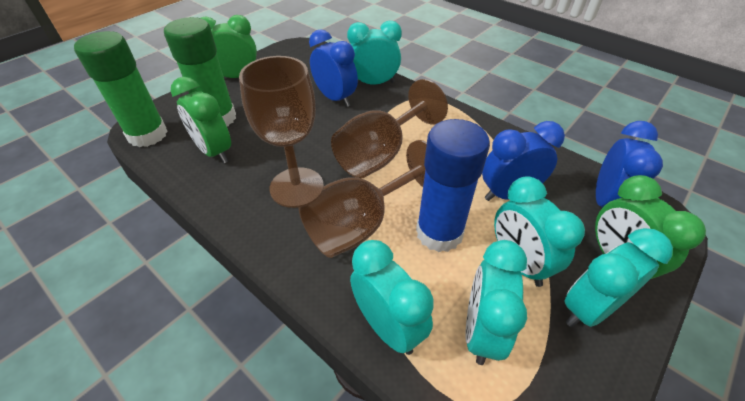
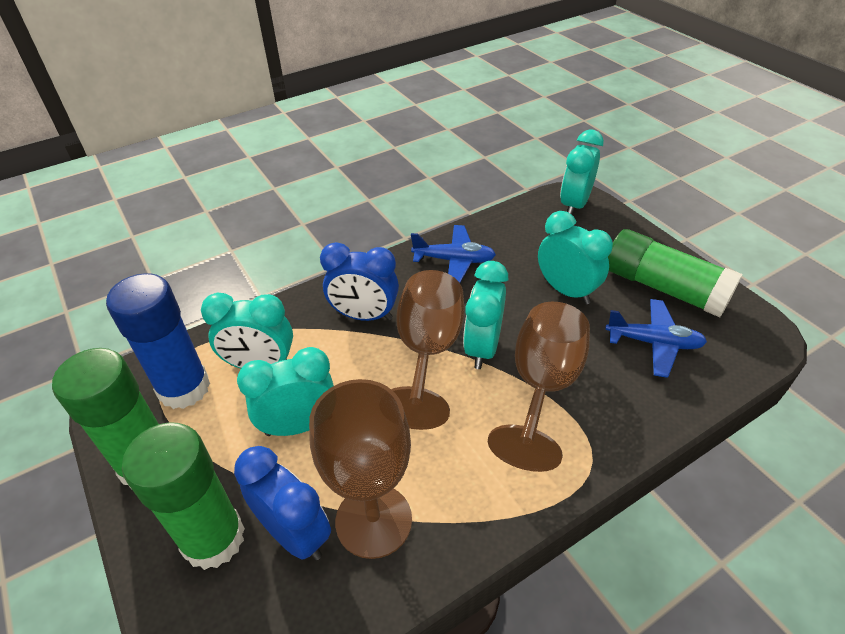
blue clock: [309,29,358,107] [482,121,565,201] [596,121,663,208] = 3 -> [234,446,331,560] [320,242,399,321] = 2
blue plane: none = 0 -> [411,225,496,283] [605,299,707,378] = 2
green clock: [171,77,231,163] [201,15,257,78] [595,175,706,287] = 3 -> none = 0
green glue stick: [74,31,168,147] [164,17,236,126] = 2 -> [52,348,159,487] [122,422,245,570] [608,229,743,317] = 3

